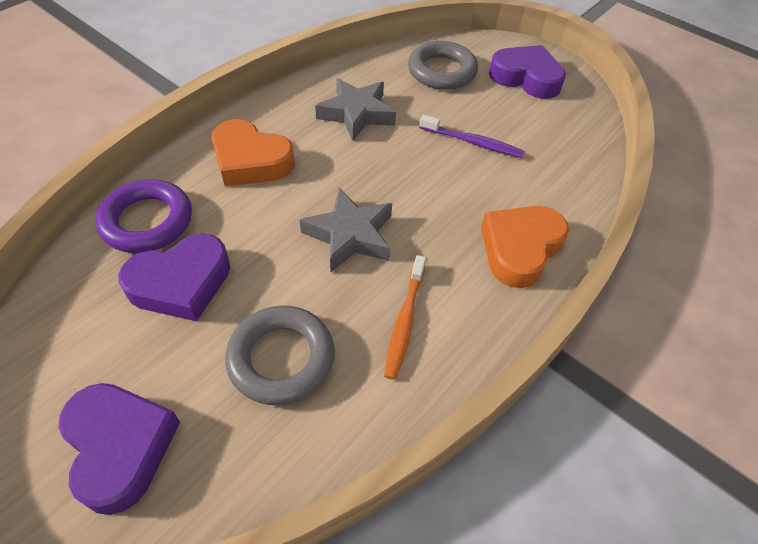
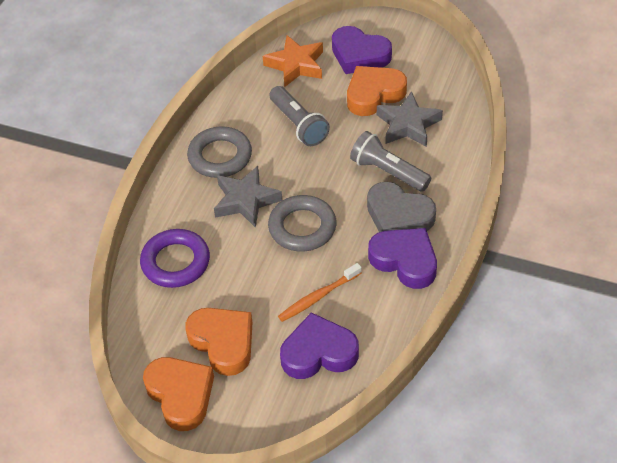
grey flashlight: none = 0 -> [269,86,330,146] [350,131,431,192] = 2
grey heart: none = 0 -> [367,182,436,232] = 1
orange heart: [211,119,295,186] [481,206,569,288] = 2 -> [143,357,214,431] [185,308,253,376] [347,66,407,116] = 3
orange star: none = 0 -> [263,35,323,87] = 1
purple toothbrush: [419,114,524,158] = 1 -> none = 0

